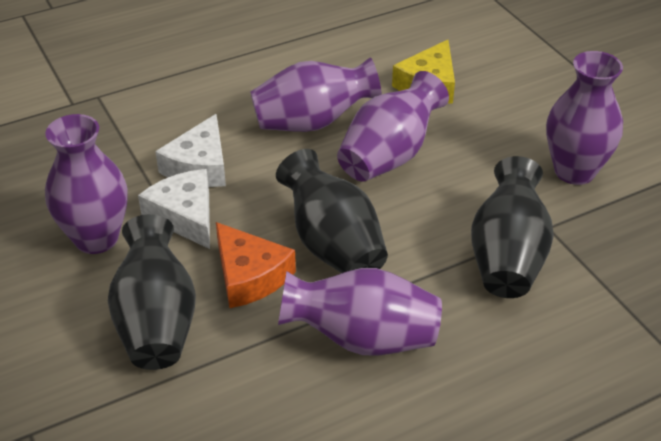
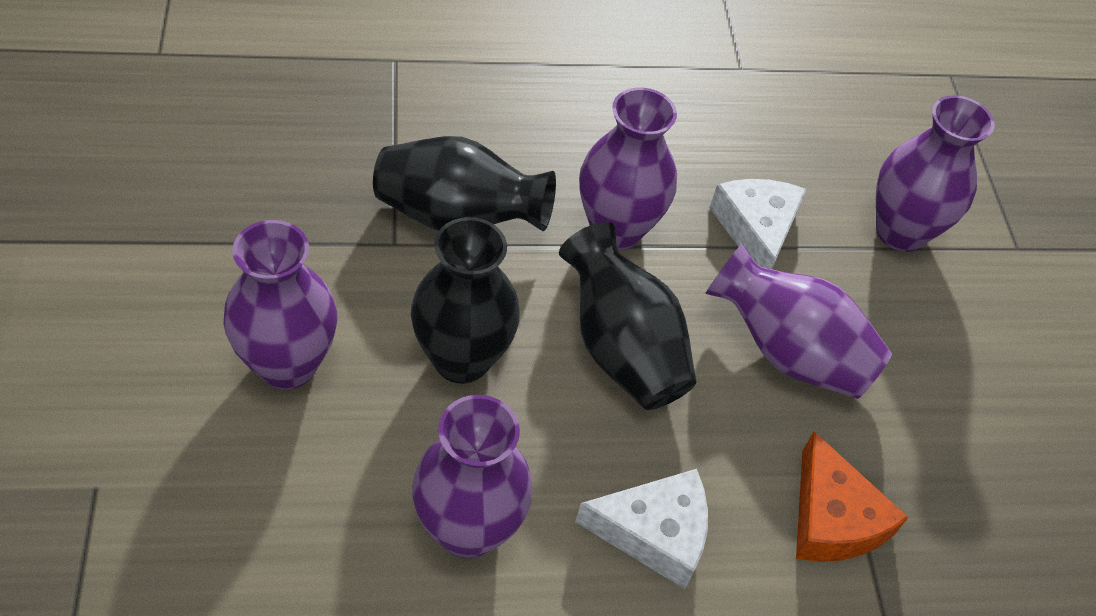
yellow cheese: [392,40,455,104] = 1 -> none = 0

